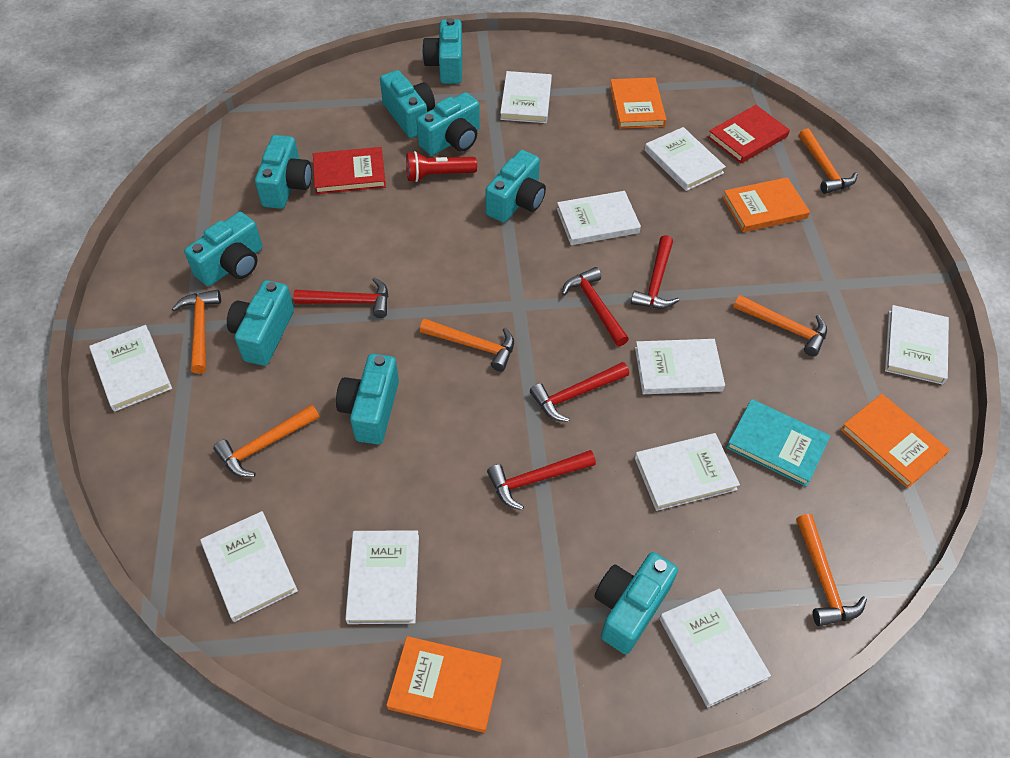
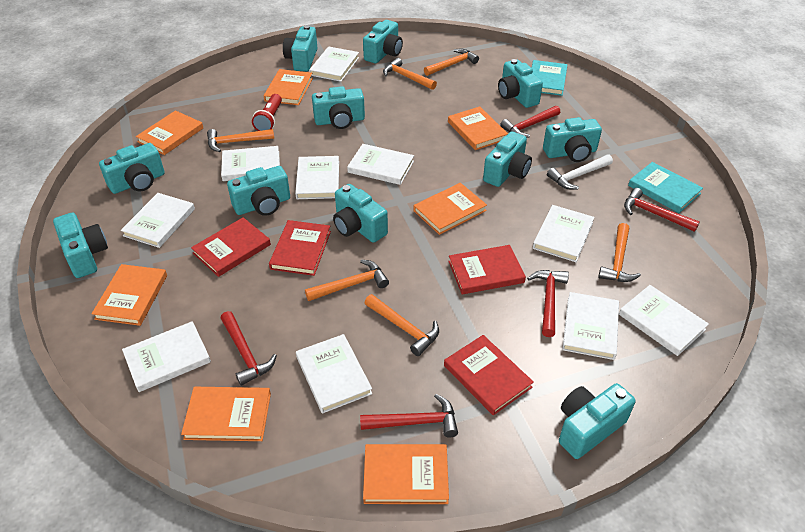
orange book: [386,636,502,733] [610,77,667,129] [722,177,810,232] [840,394,950,488] = 4 -> [92,264,167,326] [136,110,203,155] [181,387,271,441] [264,69,313,105] [363,444,449,504] [414,183,487,235] [448,106,508,150] = 7
red book: [313,147,386,194] [708,105,790,163] = 2 -> [191,217,271,277] [269,220,331,276] [444,335,534,416] [448,245,526,294] = 4
turquoise book: [726,399,830,487] = 1 -> [531,60,568,96] [628,162,703,213] = 2
turquoise camera: [184,212,262,286] [227,280,294,366] [255,135,312,209] [336,354,399,444] [380,70,435,138] [417,92,480,156] [422,18,462,84] [485,150,546,223] [594,552,678,654] = 9 -> [53,213,108,278] [99,143,165,194] [227,166,290,216] [283,25,317,71] [312,86,365,129] [333,184,388,243] [363,20,403,63] [483,131,532,187] [498,59,543,108] [543,117,602,162] [559,383,636,459] = 11
white hammer: none = 0 -> [547,154,613,190] = 1

